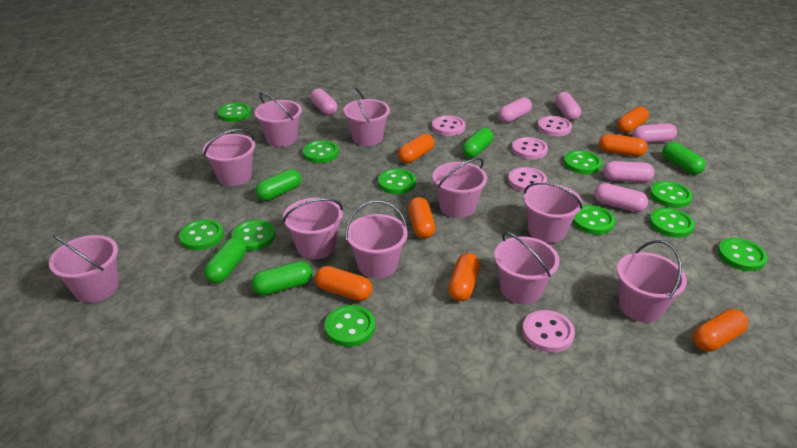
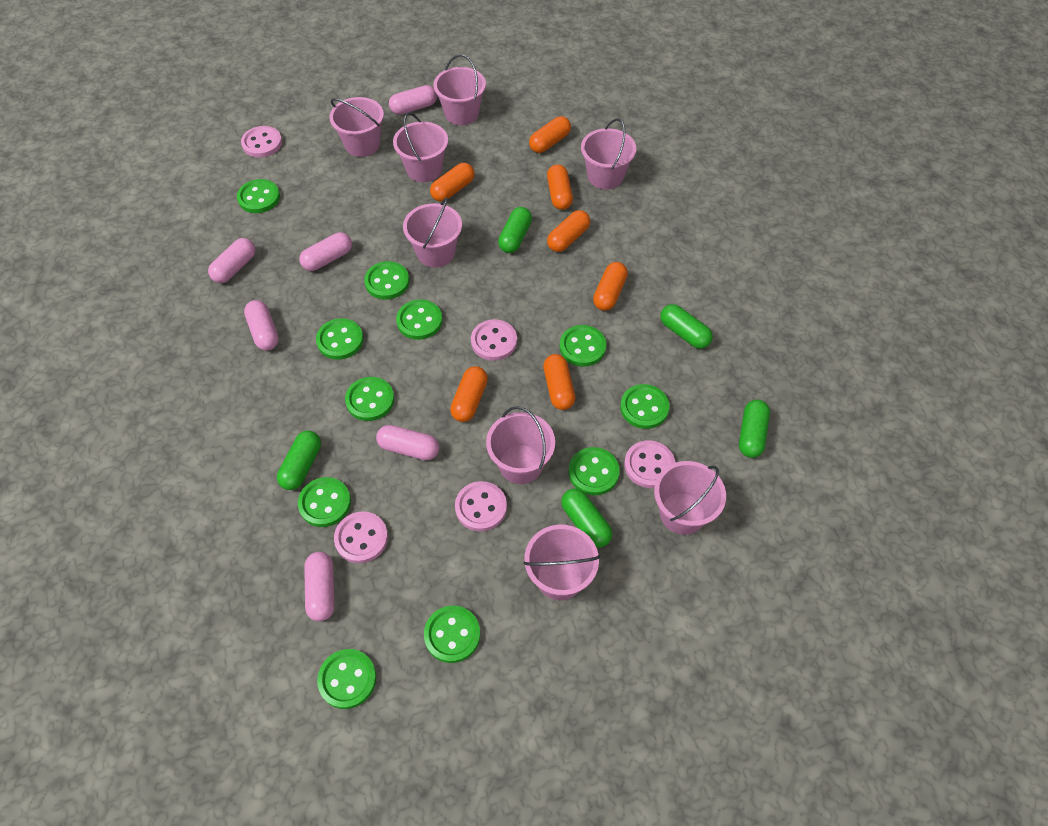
pink bucket: [49,235,119,303] [203,129,255,186] [255,92,302,147] [283,198,343,259] [343,87,390,146] [346,200,408,278] [432,158,487,218] [494,232,560,304] [524,182,582,243] [617,240,687,323] = 10 -> [329,97,384,157] [393,112,448,182] [403,197,462,268] [433,54,486,125] [486,406,555,484] [523,525,600,600] [581,118,636,189] [654,461,726,535] = 8

